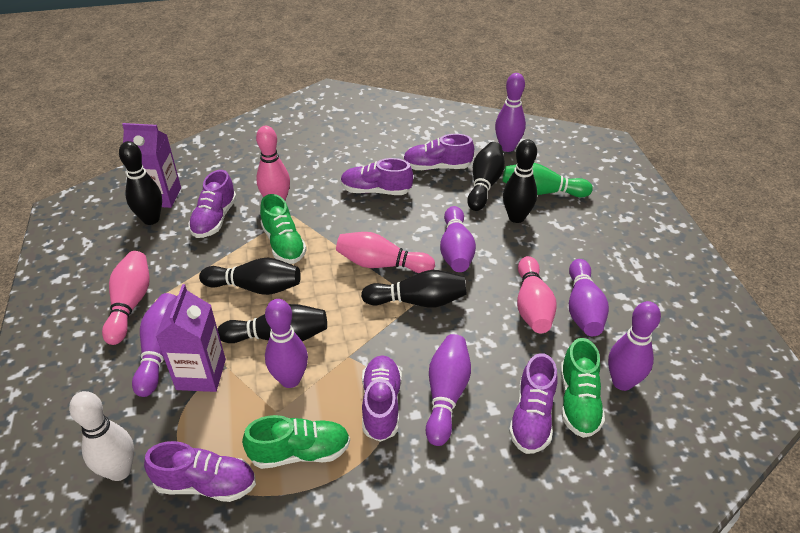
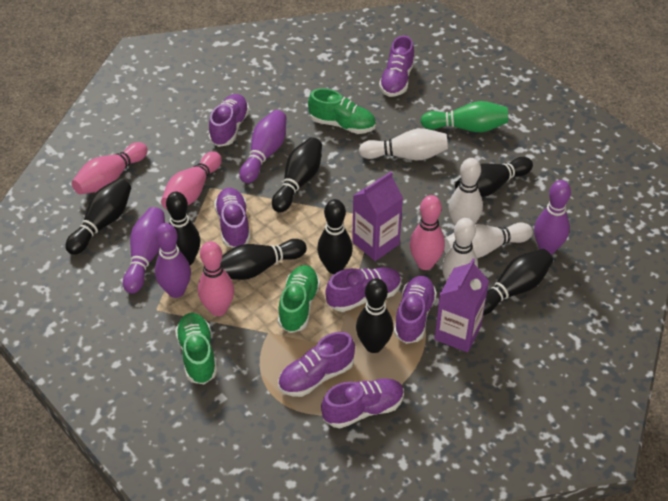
black bowling pin: [119,141,162,225] [199,258,301,295] [218,304,327,343] [361,270,467,308] [467,142,505,211] [503,139,537,223] = 6 -> [65,178,131,255] [166,192,200,265] [221,239,307,280] [272,137,322,212] [317,199,353,274] [356,278,393,353] [455,157,533,197] [483,249,553,315] = 8
purple bowling pin: [132,293,177,397] [265,299,308,388] [426,334,471,446] [440,206,476,272] [495,73,526,152] [569,259,609,336] [608,301,661,391] = 7 -> [123,207,165,294] [155,223,191,298] [239,110,287,183] [534,180,571,255] = 4
purple shoe: [144,441,256,502] [188,170,237,238] [341,158,413,195] [362,355,402,442] [403,134,474,170] [509,353,557,454] = 6 -> [208,94,250,147] [214,188,250,248] [278,332,355,397] [321,378,404,428] [325,267,401,312] [379,35,415,97] [394,276,437,344] = 7
white bowling pin: [69,391,134,481] = 1 -> [359,128,448,160] [442,218,478,282] [444,223,533,258] [449,158,483,226] = 4

